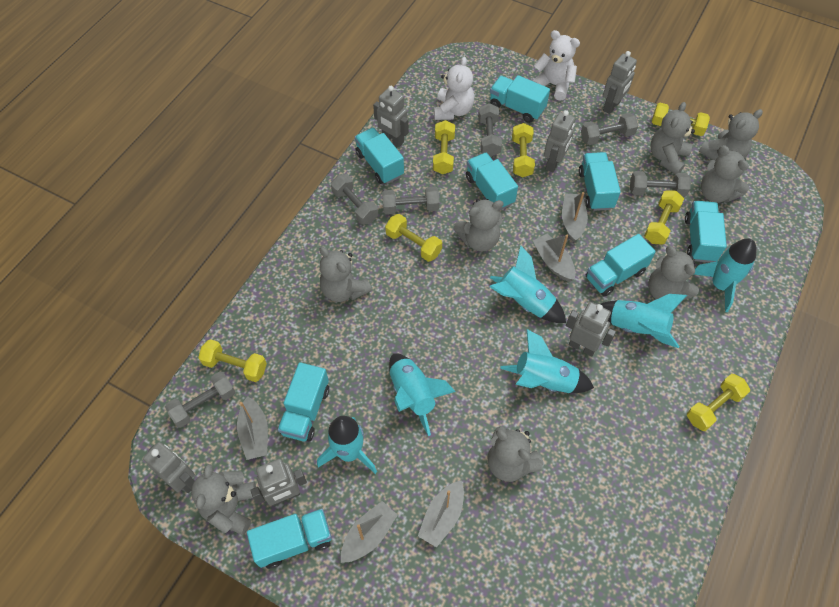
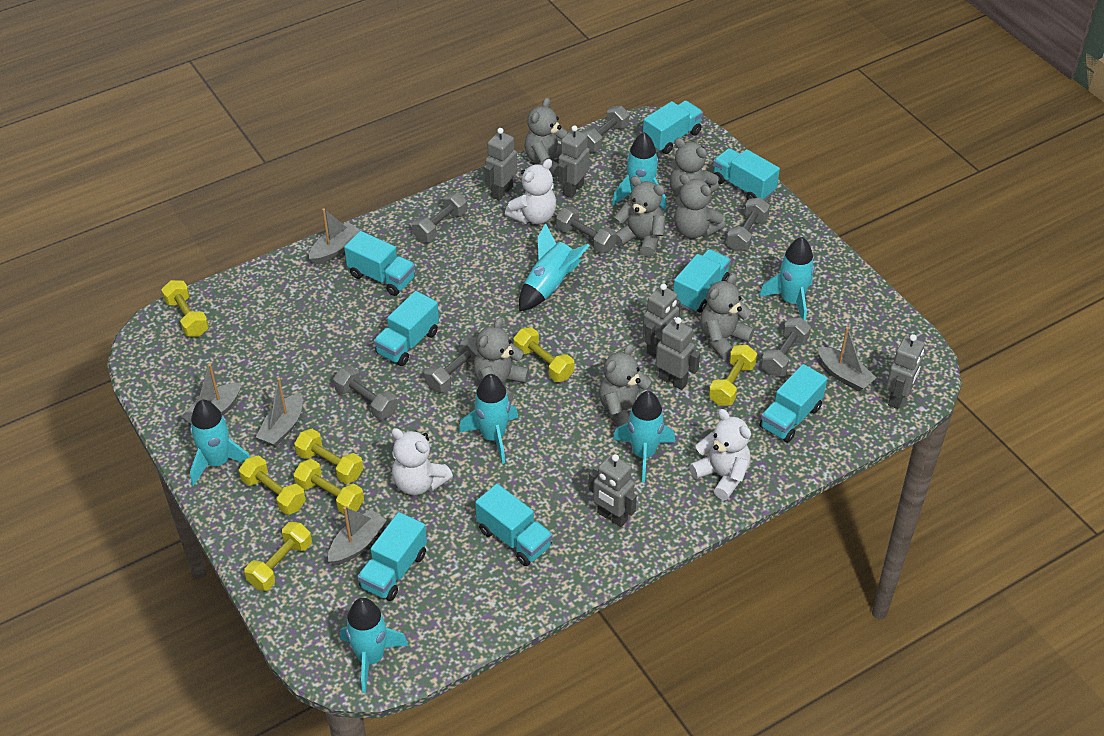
grey dumbbell: [165,372,235,427] [331,174,378,225] [382,187,440,215] [478,103,502,156] [581,113,638,145] [630,171,691,197] = 6 -> [333,366,398,420] [412,192,467,242] [425,336,478,393] [556,207,617,253] [582,106,630,152] [726,197,770,252] [761,318,811,376] = 7
grey teddy bear: [191,464,256,535] [319,247,372,302] [453,199,504,251] [487,427,544,482] [648,246,699,300] [650,102,695,174] [699,109,763,160] [701,145,749,203] = 8 -> [473,317,530,402] [525,98,567,177] [599,344,651,427] [614,176,665,257] [670,138,719,197] [674,174,725,239] [700,273,754,360] = 7
turquoise rocket: [317,416,377,474] [389,353,456,436] [489,245,566,323] [500,329,594,393] [601,294,687,348] [694,238,757,312] = 6 -> [190,399,250,486] [340,598,409,693] [459,374,518,464] [519,223,590,311] [612,132,666,210] [613,391,675,483] [759,237,815,321] = 7
white teddy bear: [434,57,474,120] [532,30,580,101] = 2 -> [391,428,453,495] [505,159,556,224] [689,409,751,500] = 3

